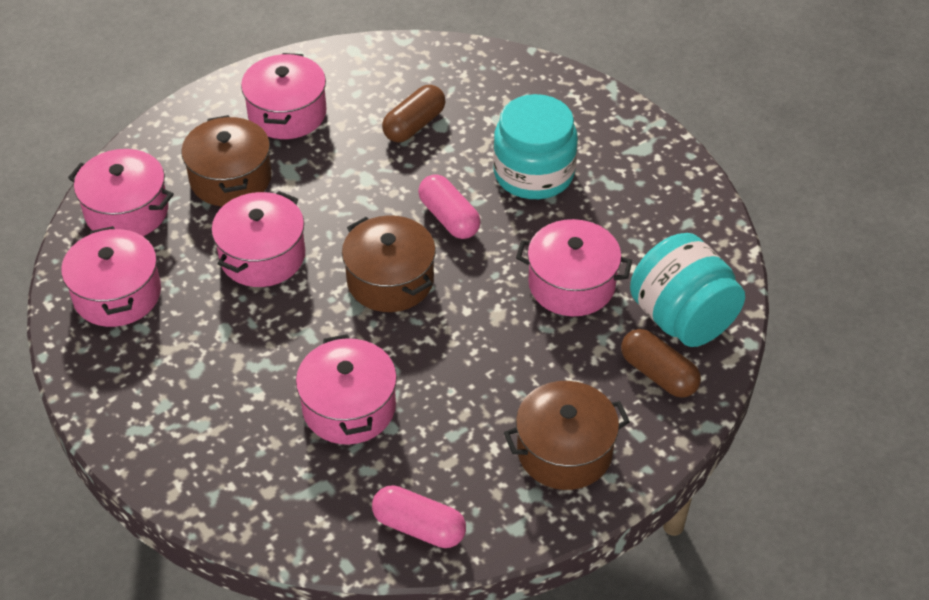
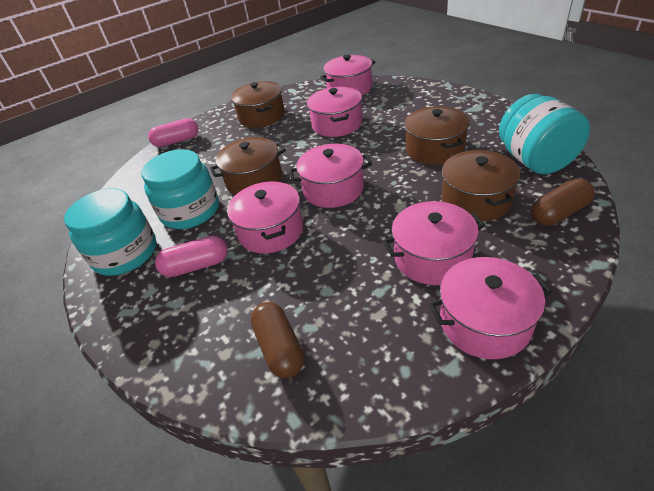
brown pot: [181,115,272,207] [342,215,436,312] [504,381,630,490] = 3 -> [210,137,286,195] [231,81,285,128] [404,106,470,165] [442,150,520,221] = 4
turquoise jar: [493,94,578,199] [630,233,745,347] = 2 -> [64,189,157,276] [141,149,219,229] [499,94,590,174] = 3

